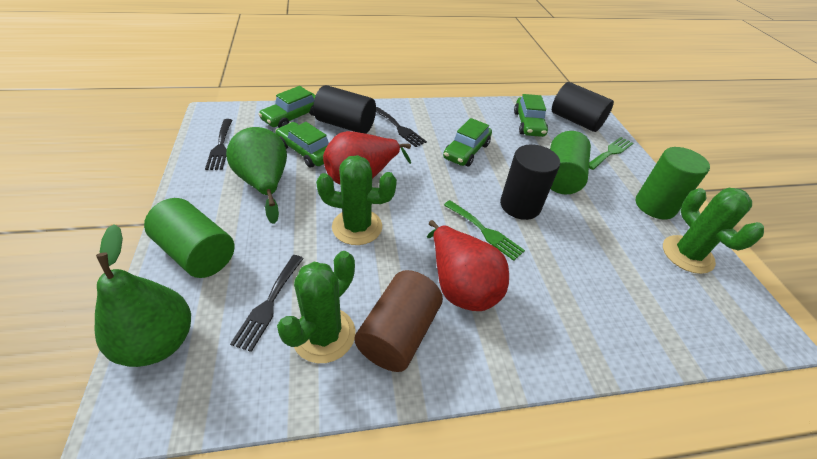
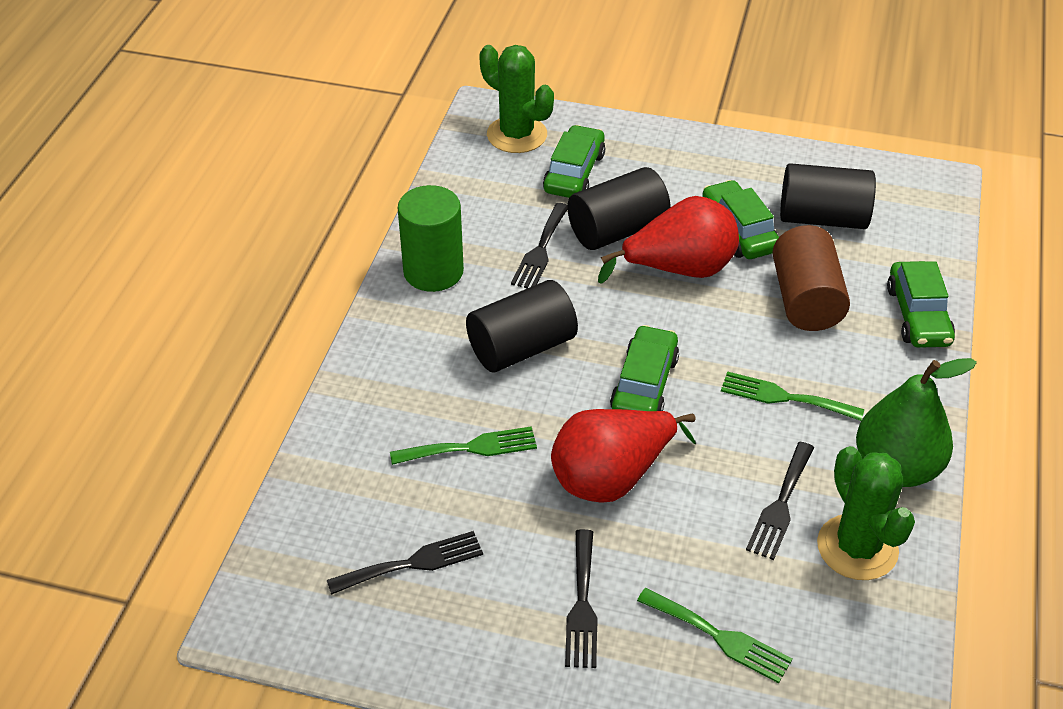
black fork: [205,119,233,170] [230,255,304,352] [376,107,427,147] = 3 -> [327,531,483,595] [511,203,568,288] [565,529,598,668] [746,442,814,560] = 4
green cactus: [277,251,356,363] [316,155,397,245] [663,188,764,274] = 3 -> [479,45,554,153] [817,446,915,580] = 2
green cylinder: [144,198,235,278] [550,131,591,194] [636,147,710,219] = 3 -> [398,185,464,292] = 1
green fork: [444,200,525,261] [589,137,633,170] = 2 -> [390,426,537,465] [637,588,793,683] [721,371,864,421] = 3
green pear: [95,224,191,367] [226,127,287,224] = 2 -> [856,358,977,487] = 1

